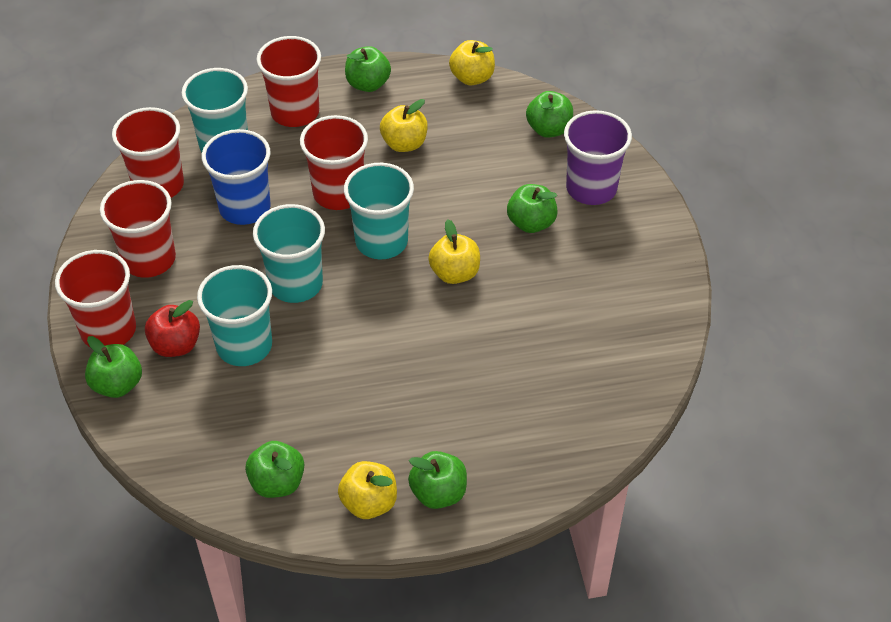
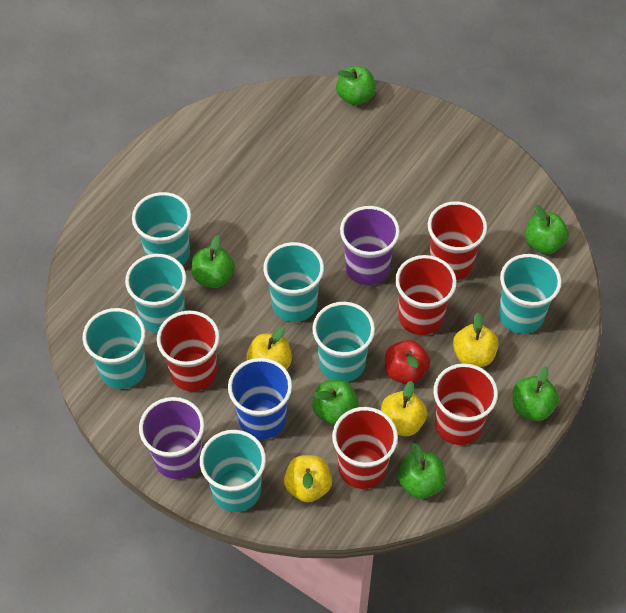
purple cup: [564,110,632,205] = 1 -> [139,397,204,479] [340,206,400,285] = 2
turquoise cup: [181,68,248,152] [197,265,272,366] [253,204,325,303] [344,163,414,259] = 4 -> [82,308,146,389] [125,254,187,333] [132,192,191,266] [200,430,266,512] [263,242,324,322] [312,302,375,382] [499,254,562,334] = 7

